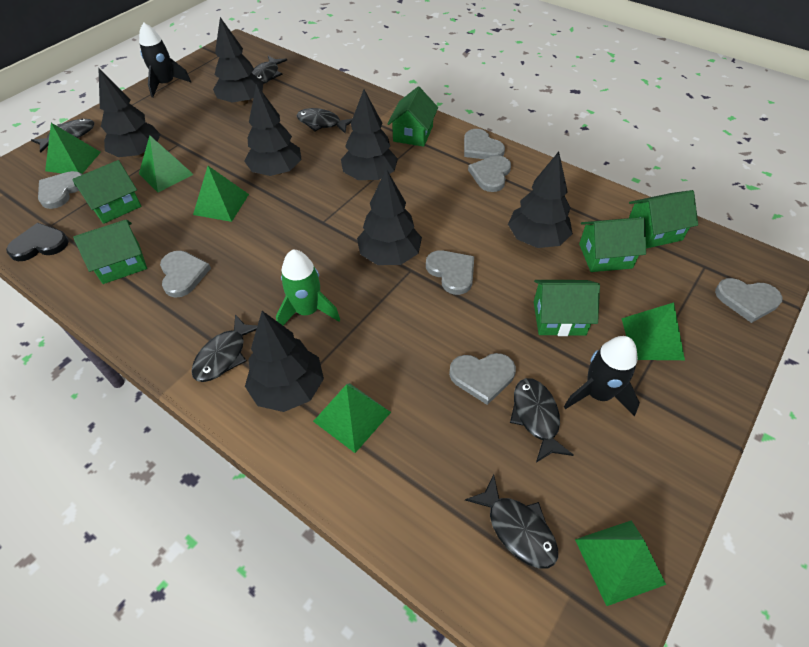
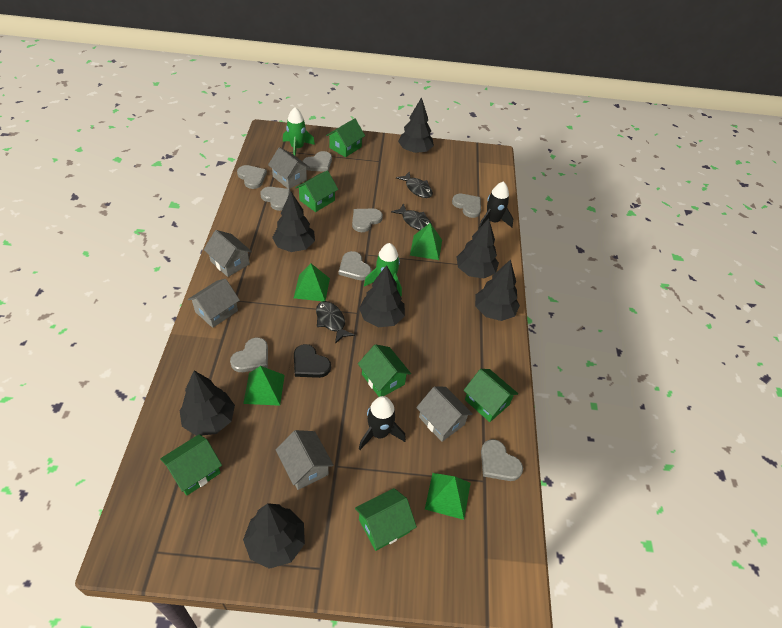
black fish: [31,119,94,152] [191,314,258,382] [252,56,287,84] [297,108,352,133] [465,475,558,568] [510,378,573,463] = 6 -> [316,301,355,344] [391,203,432,231] [396,172,433,198] = 3
green pyramid: [45,123,101,174] [139,135,194,192] [193,166,249,222] [313,383,391,453] [575,521,666,606] [622,302,685,360] = 6 -> [243,366,285,406] [294,263,330,301] [410,223,442,260] [425,473,471,520] = 4
green rocket: [276,249,340,325] = 1 -> [283,107,315,156] [364,243,402,296] = 2
grey heart: [38,171,82,209] [160,251,211,298] [426,250,474,295] [449,353,516,405] [464,129,505,159] [468,156,511,192] [715,278,783,323] = 7 -> [230,337,268,372] [237,165,267,189] [260,187,290,211] [302,151,332,172] [339,251,372,280] [352,209,383,232] [452,194,481,218] [481,439,523,481] = 8
grey house: none = 0 -> [188,279,240,328] [204,230,252,277] [268,147,310,189] [276,430,334,490] [416,386,473,442] = 5

